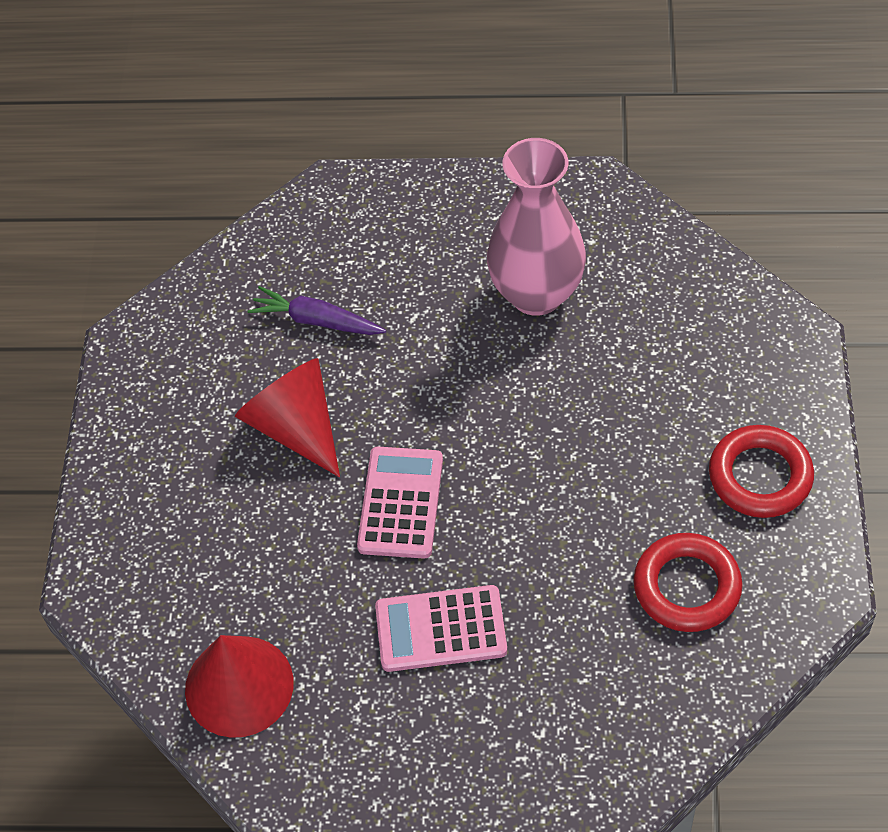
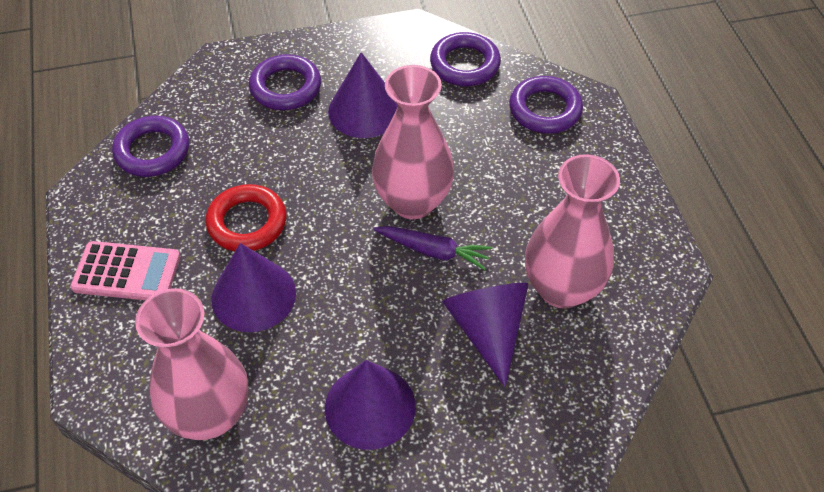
pink calculator: [357,447,443,559] [375,585,507,672] = 2 -> [71,241,180,300] = 1
pink vase: [487,138,586,316] = 1 -> [135,288,249,440] [372,65,454,219] [525,154,620,309] = 3
purple cone: none = 0 -> [211,243,296,332] [325,360,416,450] [328,52,398,138] [442,283,529,387] = 4
purple ring: none = 0 -> [112,116,189,177] [249,54,321,110] [430,32,501,86] [509,76,583,134] = 4
red cone: [185,635,294,738] [235,358,340,477] = 2 -> none = 0
red ring: [633,533,743,632] [709,425,814,518] = 2 -> [206,184,286,252] = 1

